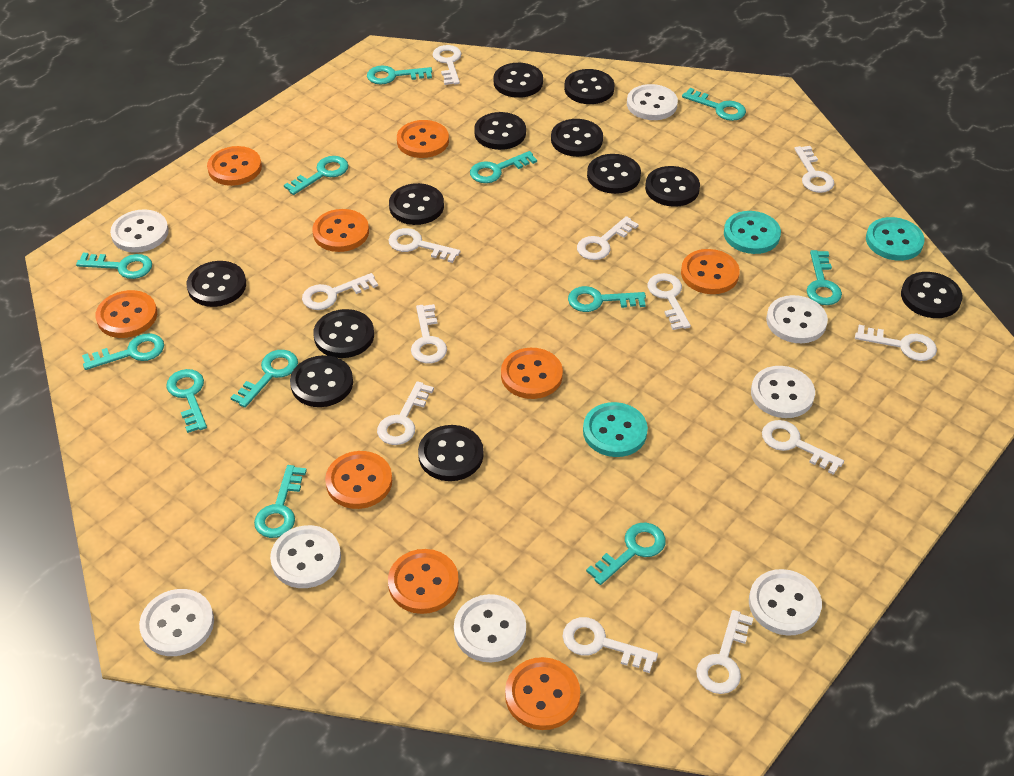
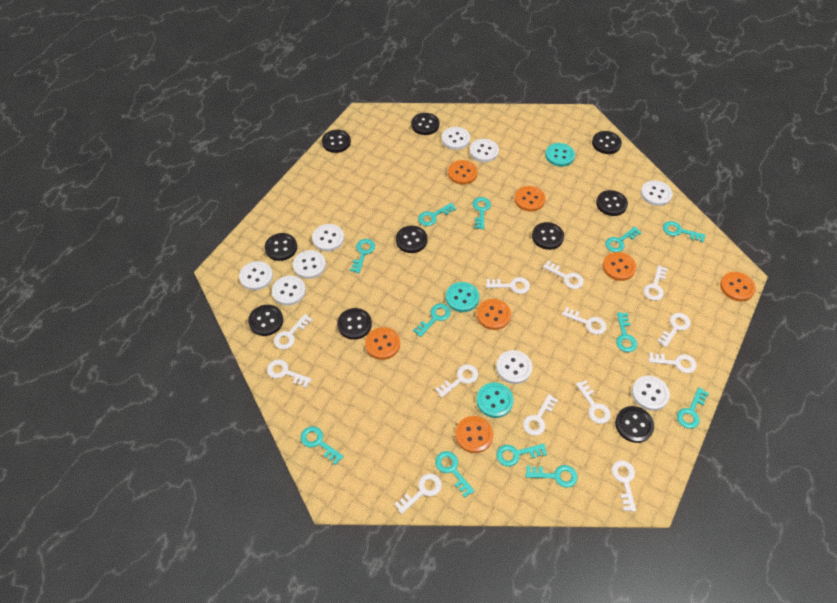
black button: [187,261,246,307] [290,355,353,407] [313,309,374,358] [389,183,444,225] [418,425,483,481] [474,112,526,150] [494,63,543,98] [551,119,603,157] [564,69,614,104] [587,154,641,194] [645,166,700,207] [901,272,962,318] = 12 -> [248,305,283,336] [265,233,297,261] [322,130,351,153] [337,308,372,340] [396,226,427,253] [411,113,439,135] [532,222,564,250] [592,131,622,154] [596,190,628,216] [615,406,654,443] = 10
orange button: [95,290,157,338] [207,146,262,186] [312,209,369,252] [325,451,392,509] [388,549,459,614] [397,120,449,158] [501,348,563,399] [505,657,581,730] [681,249,740,294] = 9 -> [365,327,400,360] [448,160,478,185] [455,416,493,453] [477,299,511,330] [514,186,545,212] [603,252,636,281] [720,272,756,301] = 7
white button: [110,209,169,253] [139,589,214,656] [270,525,341,588] [454,594,526,662] [627,84,678,120] [749,569,822,636] [751,366,815,418] [766,295,828,343] = 8 -> [239,261,273,290] [272,276,306,306] [293,250,326,279] [312,224,344,251] [442,127,470,150] [470,139,499,162] [496,350,532,384] [632,376,670,411] [641,181,672,206] = 9
white key: [302,273,378,310] [377,381,434,445] [389,228,460,263] [411,304,447,363] [432,45,462,85] [563,617,658,673] [577,216,639,260] [647,273,691,330] [696,610,753,694] [762,420,844,475] [794,146,834,193] [855,325,937,361] = 12 -> [267,359,312,388] [274,314,312,349] [394,474,442,514] [435,364,478,398] [486,277,530,294] [523,394,558,436] [543,260,584,289] [562,307,607,335] [576,380,611,424] [612,460,636,512] [644,265,668,301] [648,352,697,373] [657,313,691,347] = 13

